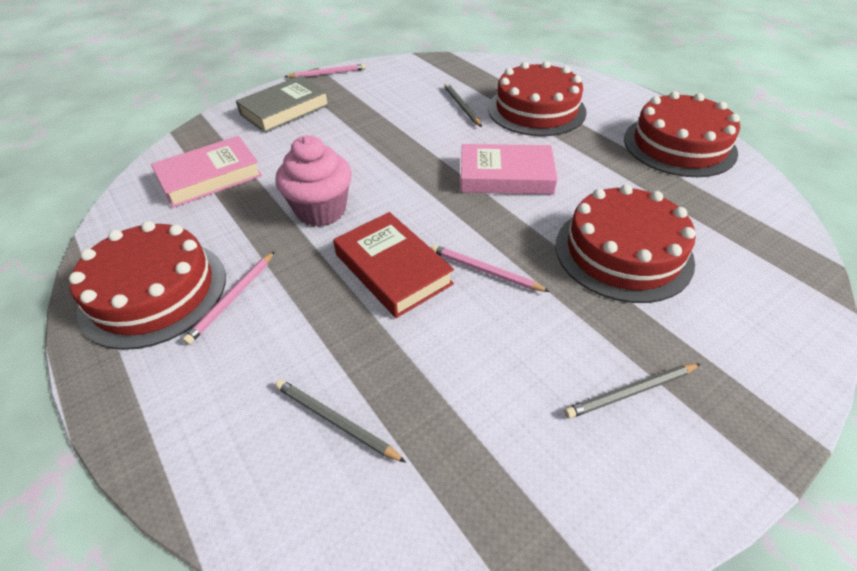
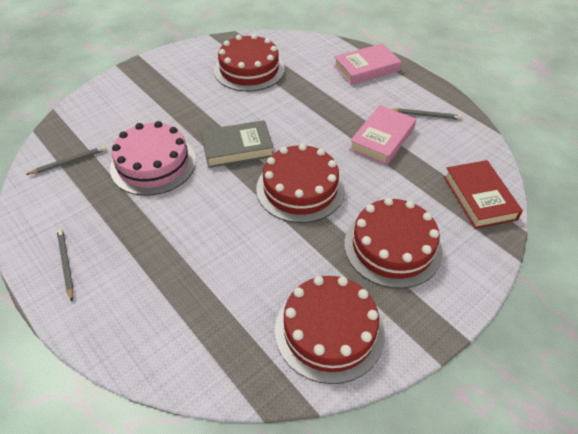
pink cake: none = 0 -> [110,121,196,196] = 1
pink cupcake: [275,135,351,227] = 1 -> none = 0
pink pencil: [182,251,275,345] [284,64,366,78] [431,245,550,292] = 3 -> none = 0

